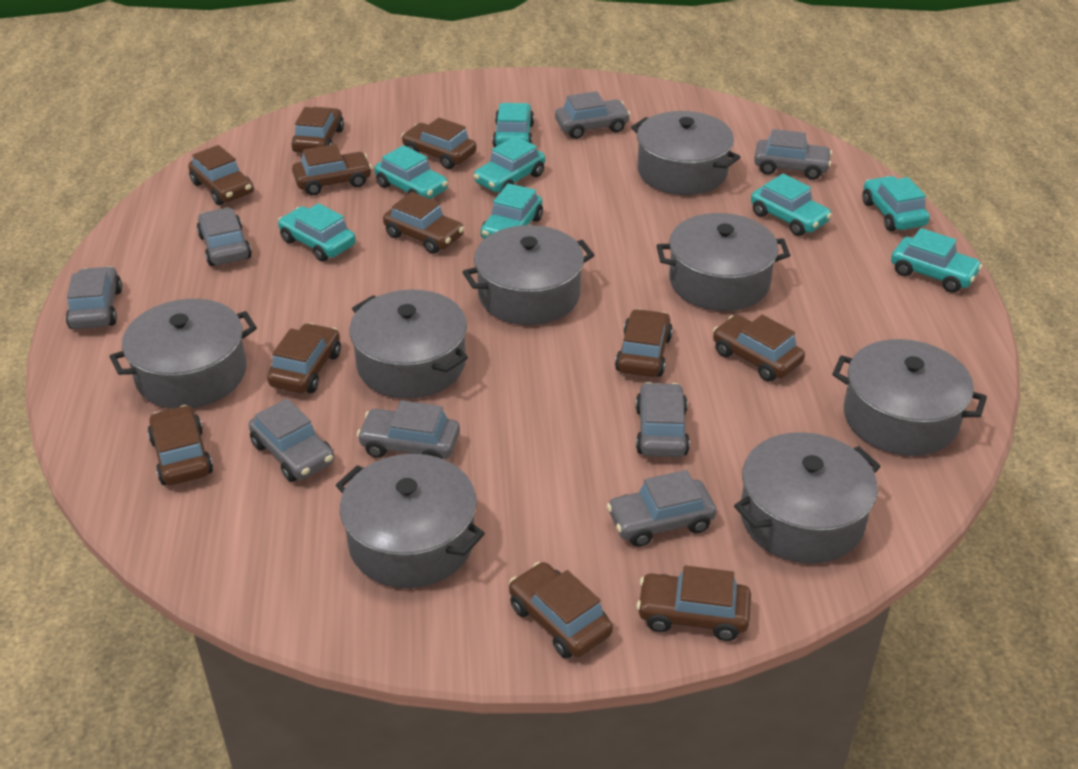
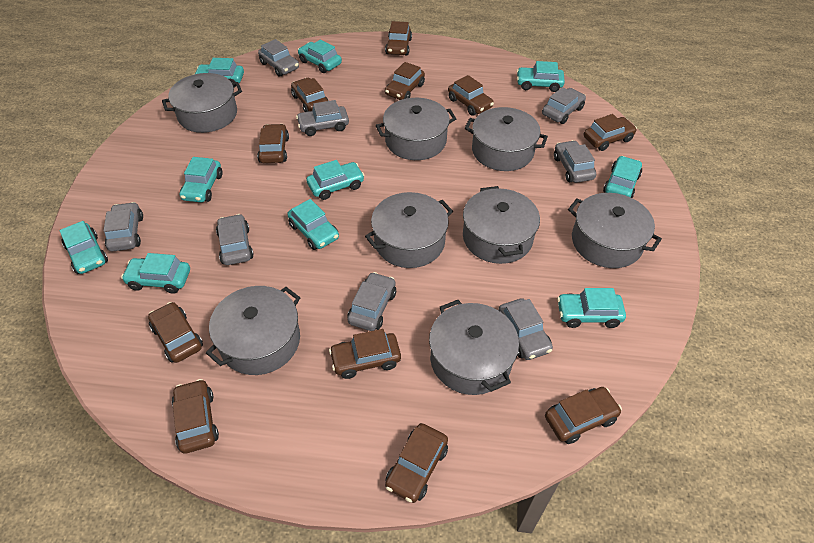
turquoise car: [278,203,356,262] [374,145,448,199] [473,136,545,192] [481,183,543,239] [492,103,534,148] [751,174,832,236] [862,176,930,231] [891,228,983,293] = 8 -> [59,221,108,274] [121,253,190,294] [179,157,222,202] [195,58,244,88] [287,199,339,250] [298,40,342,73] [306,160,365,200] [517,61,565,92] [557,288,626,328] [603,156,642,198] = 10

